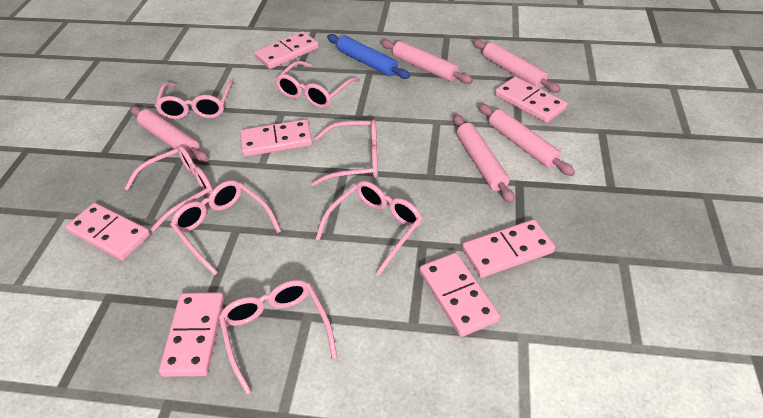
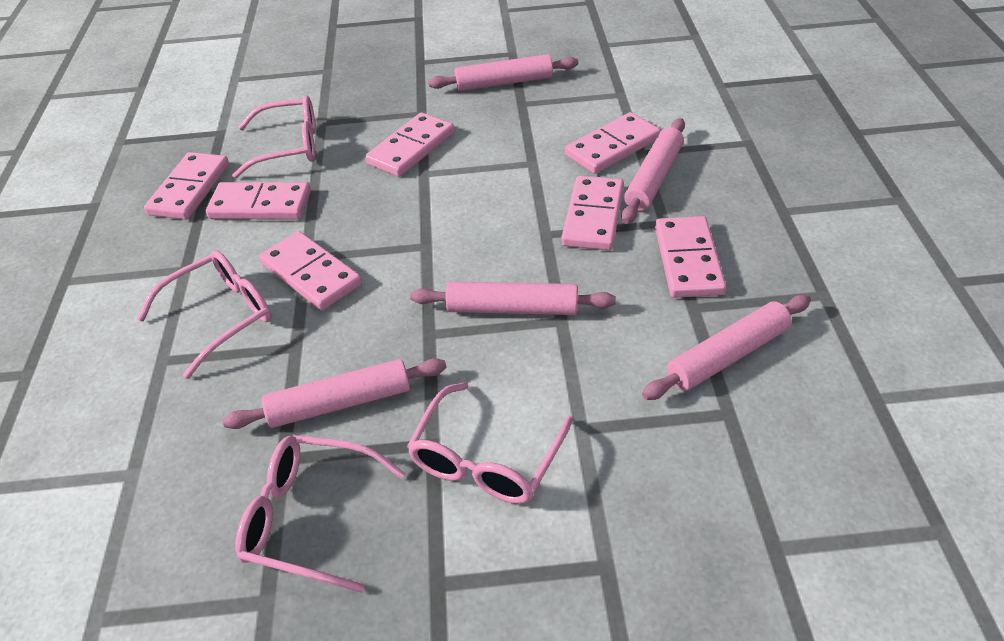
blue rolling pin: [327,34,410,79] = 1 -> none = 0
pink glasses: [124,146,213,232] [155,80,234,119] [170,180,281,276] [219,280,337,394] [275,61,360,108] [311,120,378,186] [316,181,422,276] = 7 -> [137,250,272,379] [232,95,315,178] [235,435,405,593] [407,382,573,504] = 4

